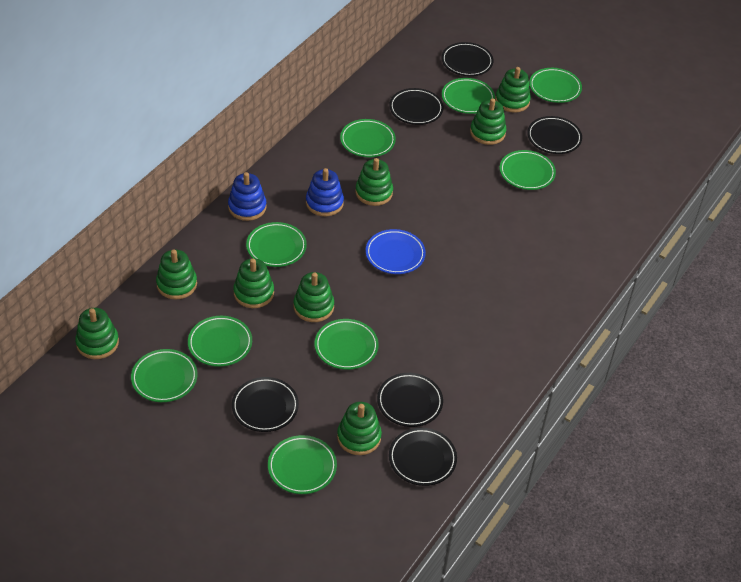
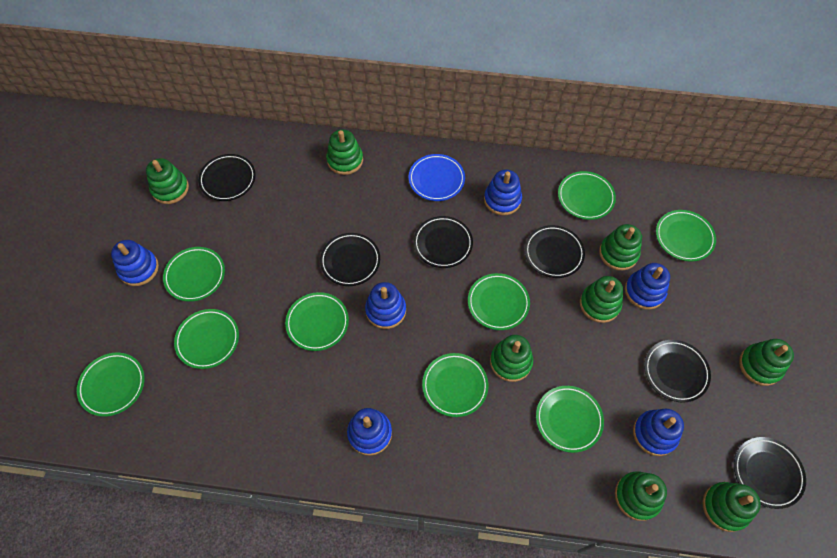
blue stacking toy: [228,172,267,221] [306,168,344,216] = 2 -> [111,240,159,286] [347,408,392,456] [365,282,406,329] [484,169,522,215] [625,263,670,310] [633,409,684,456] = 6

